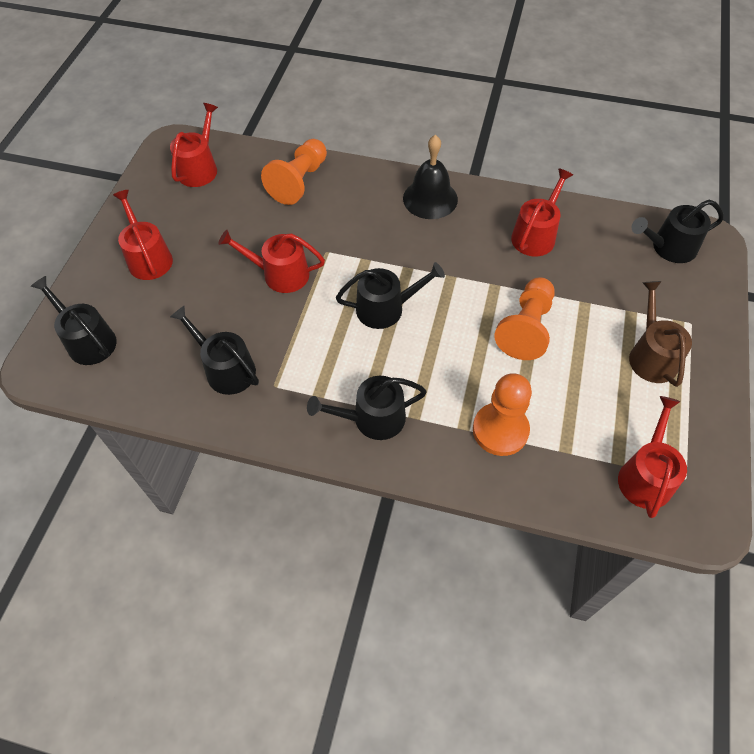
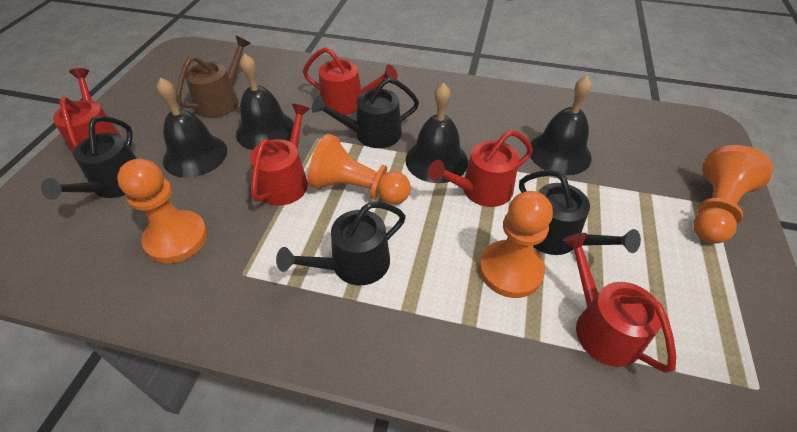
black bell: [403,135,458,219] = 1 -> [156,77,227,178] [236,53,294,150] [405,83,468,183] [530,76,592,175] = 4
black watering can: [31,276,117,365] [170,306,259,395] [307,376,427,440] [336,262,445,329] [631,200,724,263] = 5 -> [41,116,137,200] [276,202,406,285] [312,77,419,148] [519,170,641,255] = 4
orange pawn: [261,139,327,205] [473,373,532,456] [494,277,555,360] = 3 -> [117,159,208,263] [307,134,411,205] [479,191,553,298] [694,145,773,244] = 4

